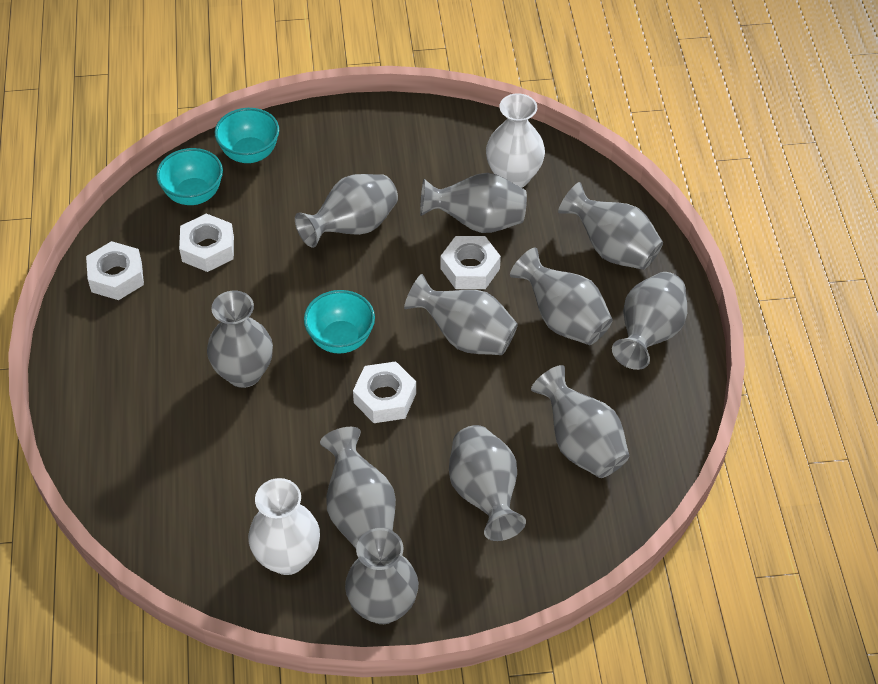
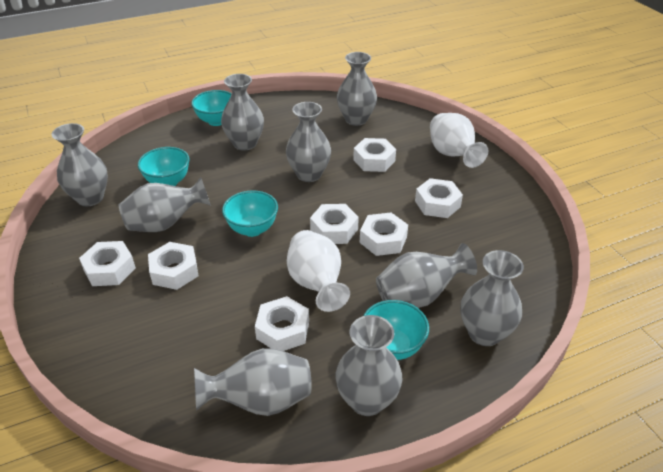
grey vase: [207,291,273,388] [295,174,398,248] [320,427,396,548] [345,528,418,624] [404,274,518,355] [420,173,527,233] [449,425,526,541] [510,247,613,345] [531,365,629,478] [558,182,663,270] [612,272,687,370] = 11 -> [51,123,108,206] [119,177,211,232] [194,348,312,416] [221,74,264,151] [286,102,331,182] [336,315,403,416] [337,52,377,126] [376,243,477,308] [460,250,524,346] = 9
turquoise bowl: [156,148,223,205] [215,108,279,163] [304,290,375,353] = 3 -> [138,147,190,186] [191,90,232,126] [222,190,278,237] [363,300,429,360] = 4
white nut: [86,241,144,300] [179,213,234,272] [353,361,416,423] [440,236,501,289] = 4 -> [79,241,136,286] [148,242,198,290] [255,296,309,351] [310,204,359,244] [353,138,396,172] [360,213,408,256] [415,178,463,218] = 7

